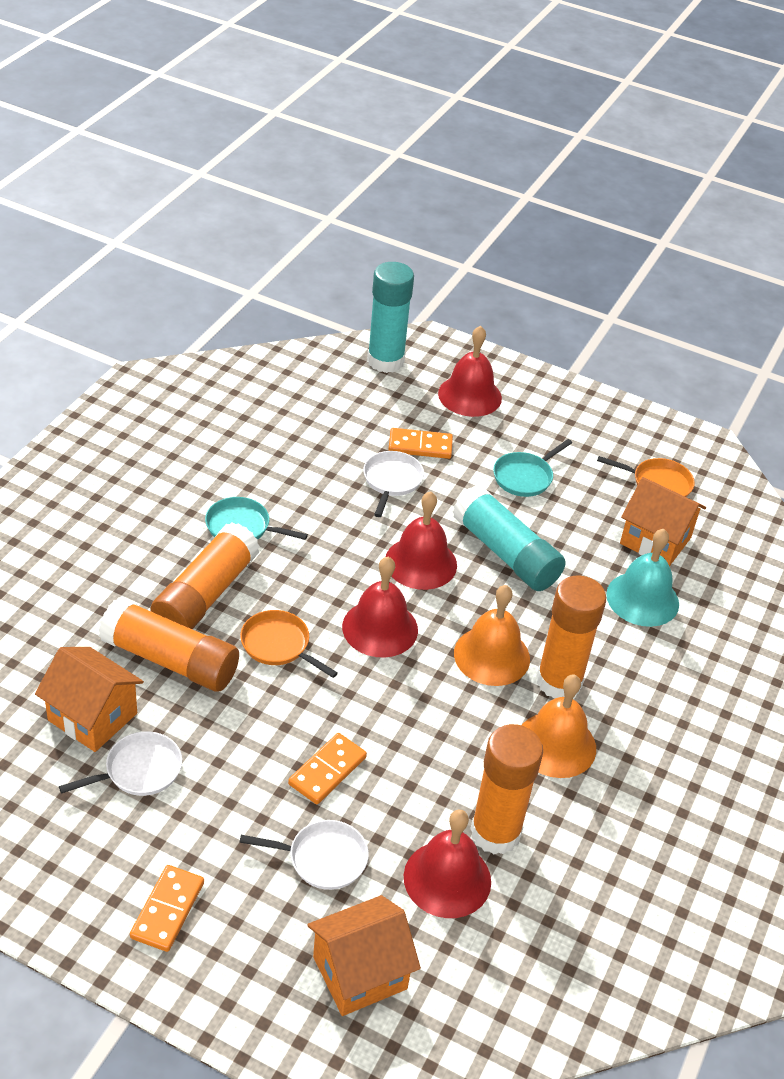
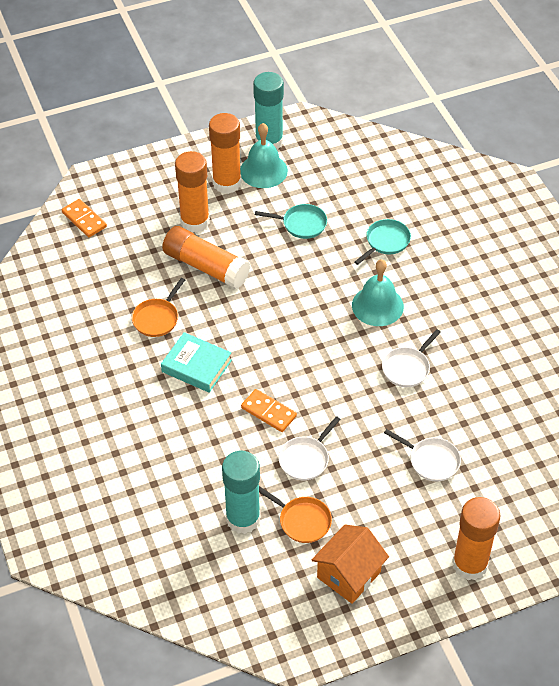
orange bell: [454,585,530,686] [521,674,596,778] = 2 -> none = 0
orange domino: [130,865,204,952] [288,733,367,804] [388,428,453,459] = 3 -> [62,199,107,237] [241,389,297,432] = 2
orange house: [35,647,144,752] [307,895,421,1016] [620,477,706,567] = 3 -> [312,525,389,604] = 1
red bell: [342,557,418,657] [386,491,457,590] [404,810,491,918] [438,326,502,417] = 4 -> none = 0
turquoise bell: [606,529,679,627] = 1 -> [240,123,288,188] [352,259,404,326] = 2
turquoise book: none = 0 -> [161,332,232,393] = 1

